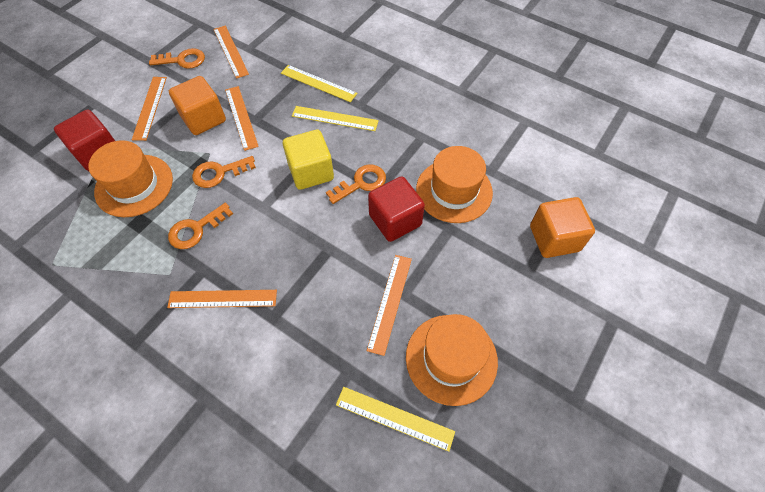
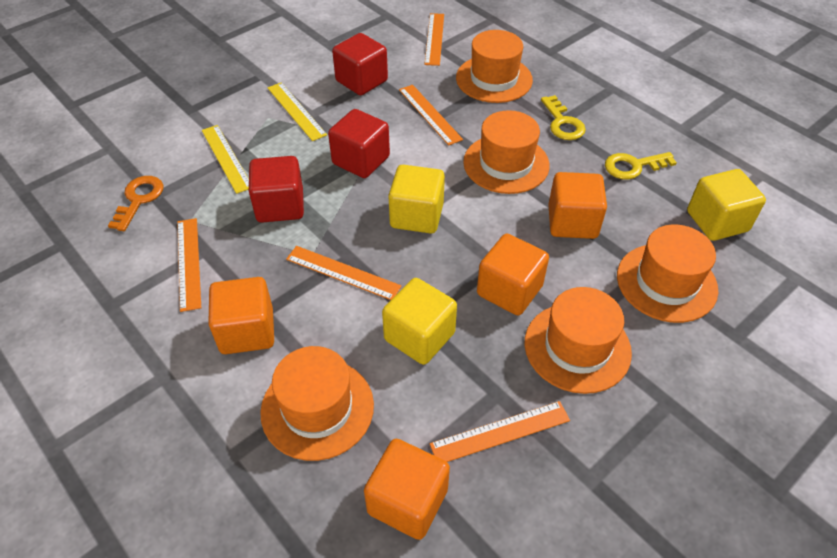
orange cube: [169,76,226,135] [530,197,595,258] = 2 -> [208,277,274,354] [364,439,450,540] [477,234,549,315] [548,172,607,239] = 4
orange hat: [88,140,173,217] [406,314,498,406] [416,146,493,223] = 3 -> [260,346,374,461] [456,30,533,103] [463,110,550,194] [525,287,632,394] [617,225,718,323] = 5
orange key: [149,48,205,69] [168,203,233,249] [192,156,256,188] [326,164,386,204] = 4 -> [108,176,163,231] = 1
red cube: [54,109,115,171] [368,176,425,242] = 2 -> [249,156,304,223] [328,109,390,178] [332,33,388,95] = 3
yellow cube: [283,130,334,190] = 1 -> [382,278,457,365] [388,165,445,234] [687,169,766,241] = 3
yellow key: none = 0 -> [541,95,586,140] [605,152,677,180] = 2
yellow ruler: [281,65,358,102] [292,106,379,131] [336,387,455,452] = 3 -> [202,125,249,194] [267,82,327,141] = 2

